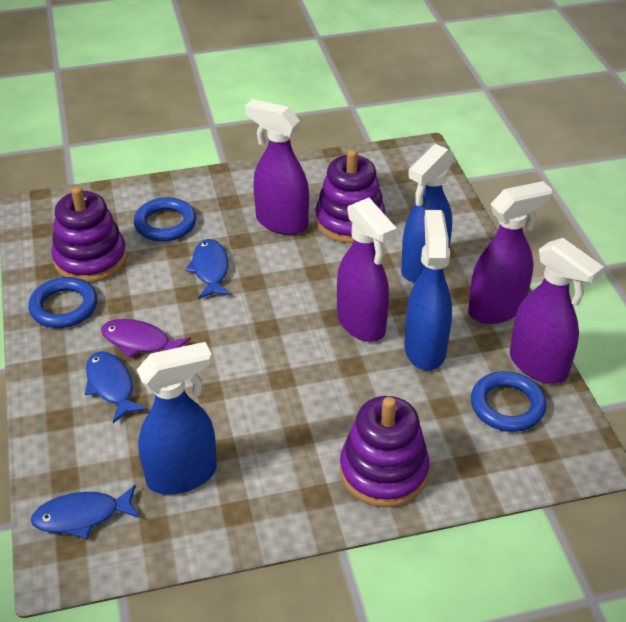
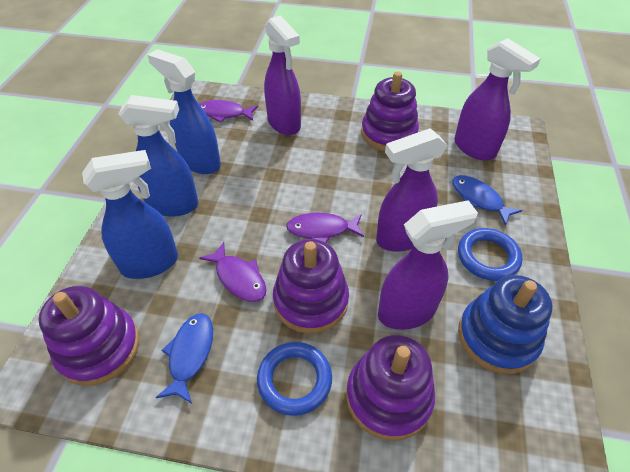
blue fish: [31,485,140,539] [85,351,147,423] [185,239,231,299] = 3 -> [156,313,213,404] [452,175,522,225] = 2
blue ring: [28,277,97,328] [134,197,196,242] [471,371,546,432] = 3 -> [257,342,332,416] [458,228,523,281] = 2
blue stacking toy: none = 0 -> [458,275,552,374] = 1
purple fish: [101,319,191,358] = 1 -> [199,100,258,123] [199,242,267,302] [286,213,364,243] = 3
purple stacking toy: [51,186,127,283] [315,149,386,243] [340,396,429,508] = 3 -> [39,286,140,386] [273,239,349,334] [346,335,435,441] [361,71,419,151] = 4

